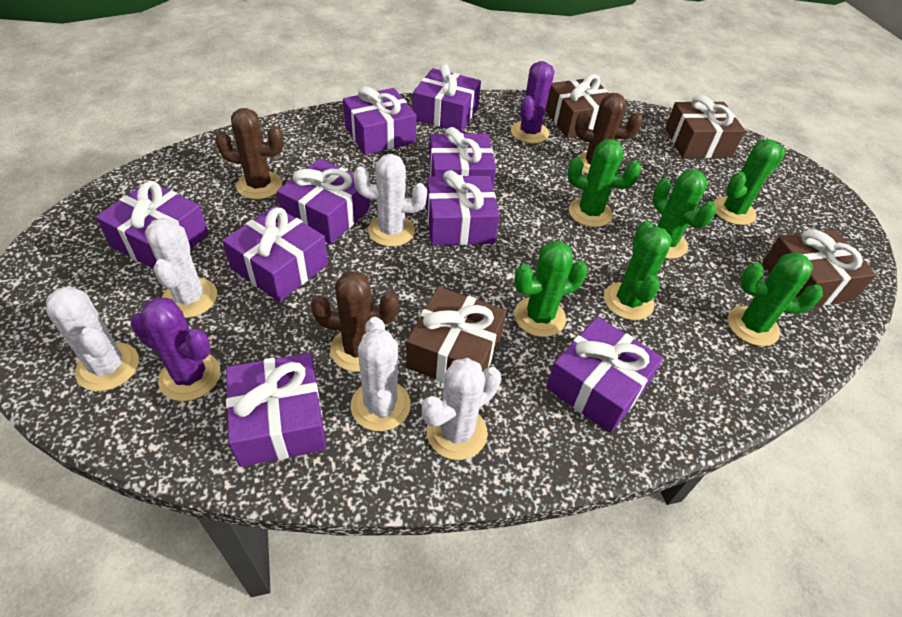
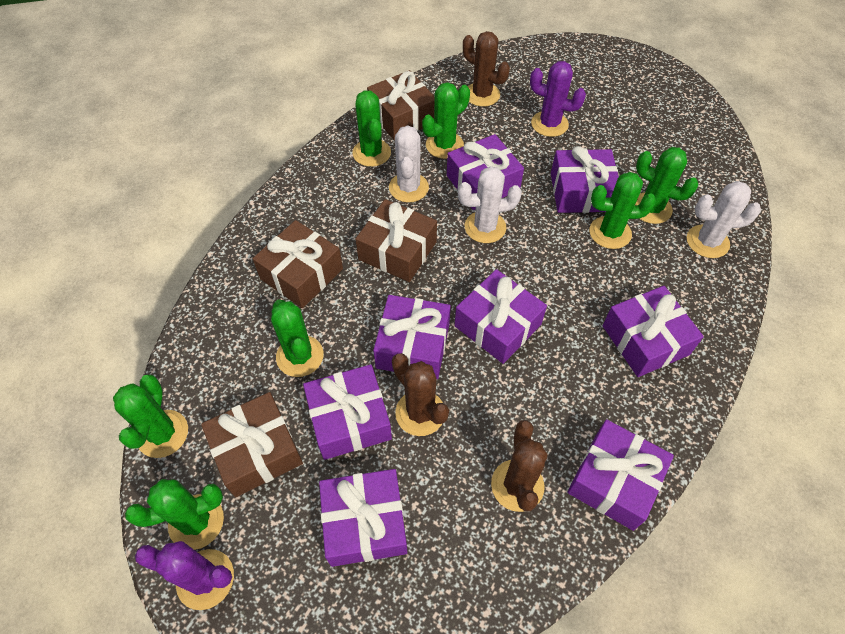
green cactus: [514,241,588,337] [567,139,641,227] [604,220,672,320] [653,170,716,259] [714,139,785,225] [728,253,823,346] = 6 -> [113,375,188,458] [125,479,224,550] [271,299,324,377] [352,90,391,167] [422,82,470,159] [590,172,656,249] [635,147,698,224] = 7
purple gift: [96,181,209,269] [222,206,328,302] [226,353,326,467] [277,159,370,244] [343,86,416,155] [413,64,481,132] [426,170,499,246] [429,127,496,187] [546,317,663,433] = 9 -> [303,364,392,460] [319,469,407,567] [373,295,451,379] [447,134,524,210] [455,269,547,364] [551,146,619,213] [568,419,674,531] [603,286,704,377] = 8
white cactus: [46,286,139,391] [145,218,217,318] [350,317,411,431] [353,154,427,247] [422,358,501,460] = 5 -> [389,126,429,203] [458,166,522,243] [687,181,761,258] = 3

